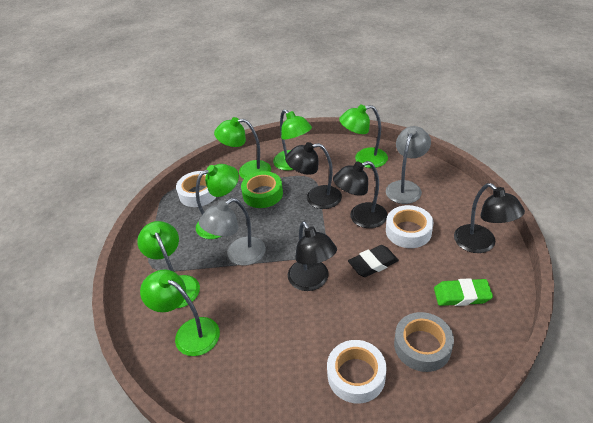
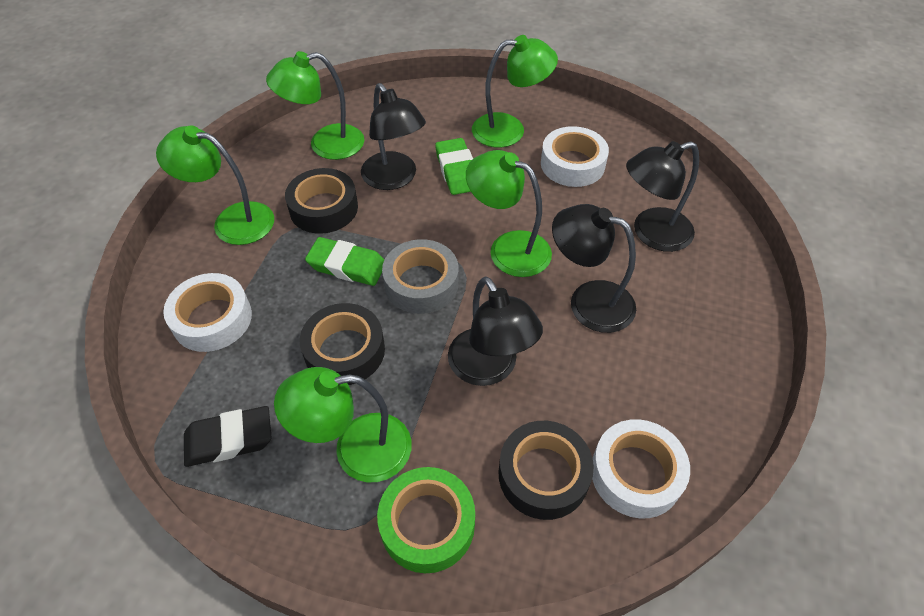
black tape: none = 0 -> [285,168,358,234] [300,303,385,385] [499,421,594,520] = 3
green eraser: [434,278,493,306] = 1 -> [305,237,385,286] [435,138,473,195] = 2
green lamp: [137,221,200,308] [140,269,220,356] [196,164,239,239] [214,117,271,179] [273,109,312,171] [339,105,388,168] = 6 -> [156,126,274,245] [266,51,364,160] [274,367,412,482] [466,150,552,277] [472,35,558,148] = 5
grey lamp: [199,198,266,266] [386,126,431,204] = 2 -> none = 0

